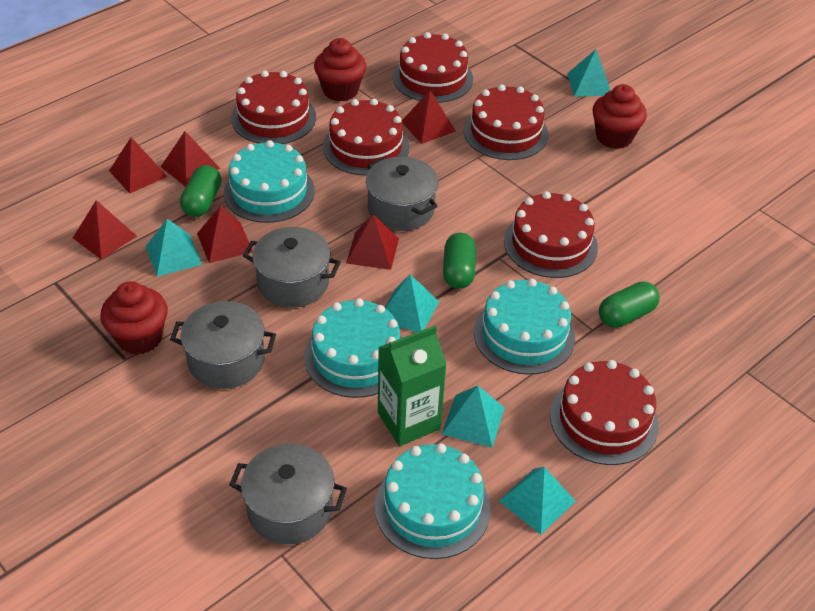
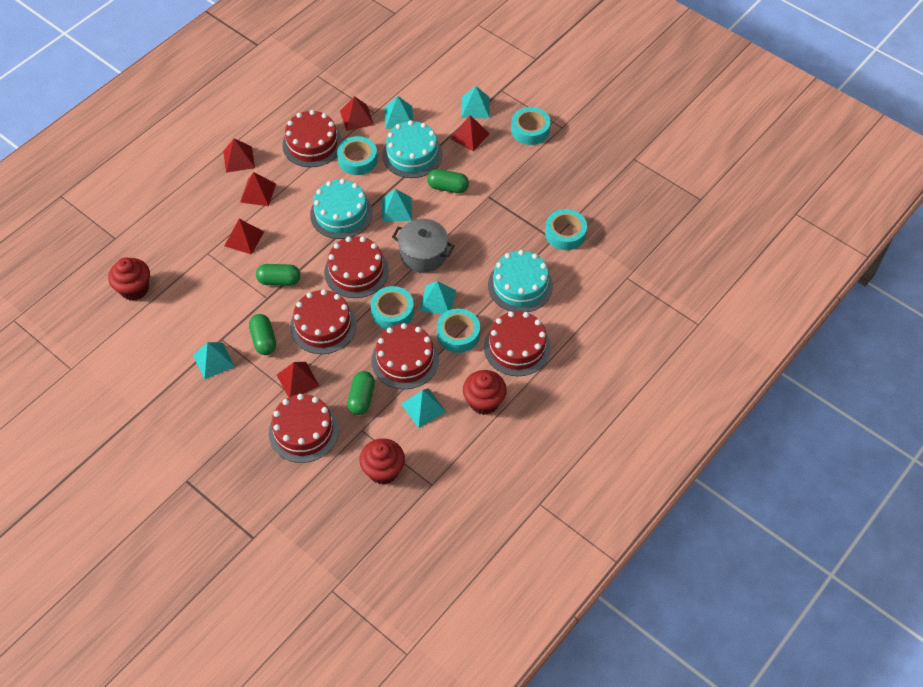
green capsule: [180,165,221,217] [443,233,476,289] [599,281,660,328] = 3 -> [249,314,276,355] [256,264,300,286] [347,371,375,415] [427,169,469,193] = 4
green carton: [378,326,447,446] = 1 -> none = 0
grey pot: [170,301,276,389] [229,444,347,545] [243,227,341,308] [366,157,438,231] = 4 -> [392,219,454,273] = 1
turquoise cake: [224,140,315,223] [304,298,402,398] [375,443,490,559] [474,279,575,375] = 4 -> [310,179,373,239] [382,120,443,178] [488,250,553,312] = 3
turquoise pyramid: [146,219,202,277] [385,274,439,332] [442,386,505,448] [499,467,576,535] [567,49,611,97] = 5 -> [193,342,235,379] [382,189,412,222] [384,96,413,129] [401,388,446,428] [419,281,456,314] [461,86,490,118] = 6
turquoise tape: none = 0 -> [337,136,377,175] [371,286,414,329] [437,309,480,353] [511,107,550,145] [545,209,587,250] = 5

